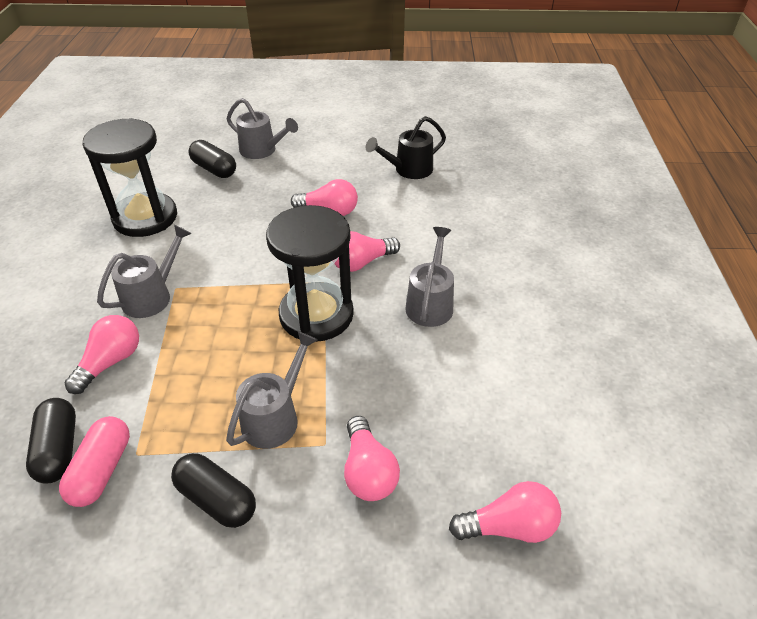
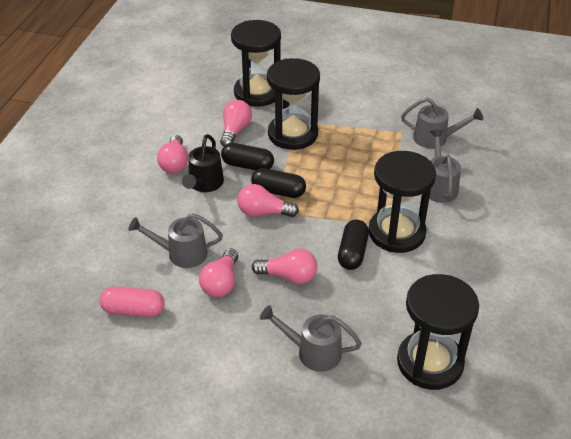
black hourglass: [82,118,177,237] [266,205,354,342] = 2 -> [231,20,281,107] [267,58,320,150] [369,151,436,253] [397,274,479,390] = 4

